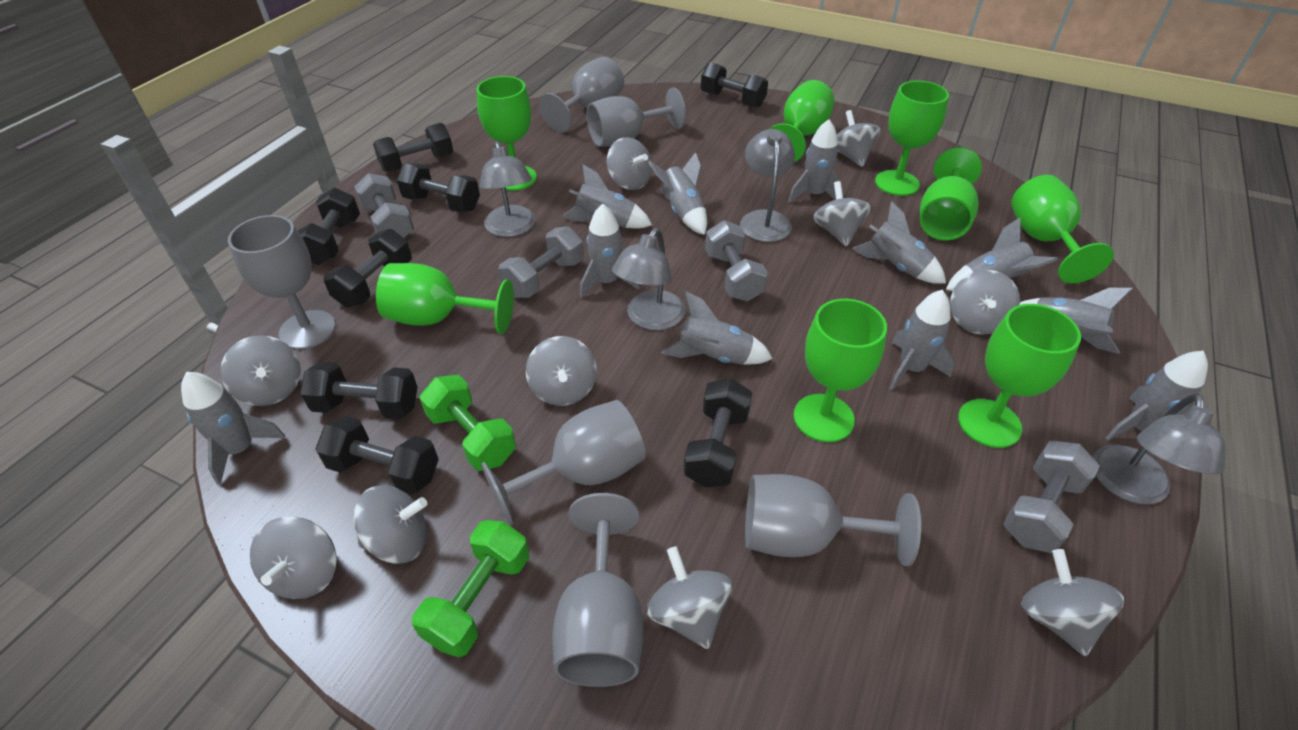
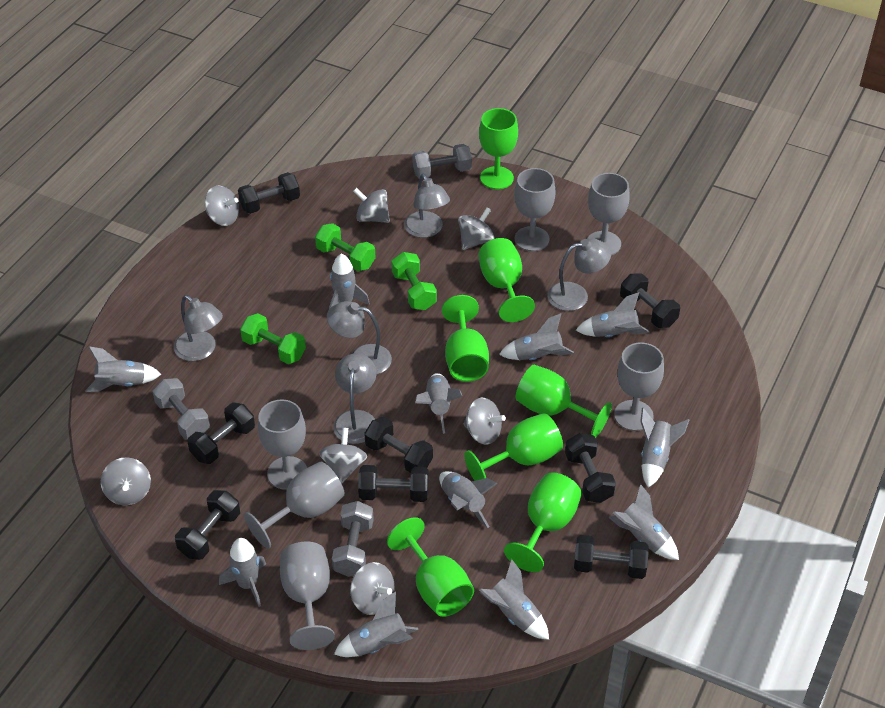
green dumbbell: [412,520,529,657] [420,375,516,471] = 2 -> [240,313,306,364] [315,223,376,271] [391,252,437,310] = 3
green goblet: [376,263,514,334] [477,76,537,191] [770,80,834,162] [794,299,887,442] [875,81,949,196] [920,147,982,240] [958,304,1081,448] [1011,175,1114,283] = 8 -> [387,517,474,617] [442,295,489,382] [464,413,563,481] [478,238,535,322] [479,108,518,189] [504,472,582,572] [515,365,612,438] = 7
grey dumbbell: [354,173,414,238] [499,226,584,298] [705,220,768,301] [1003,441,1100,553] = 4 -> [152,378,210,439] [332,501,374,577] [412,144,472,178] = 3
grey lamp: [480,141,536,237] [612,228,685,330] [740,129,795,242] [1093,393,1225,504] = 4 -> [174,295,223,361] [327,301,392,375] [333,353,376,444] [404,174,450,238] [547,238,611,311] = 5
grey spinning top: [220,335,301,406] [250,516,337,599] [354,485,427,564] [526,336,597,406] [607,137,652,190] [646,546,732,649] [813,181,871,247] [837,110,881,167] [950,270,1020,335] [1021,549,1124,656] = 10 -> [101,457,151,505] [205,186,239,226] [319,428,367,484] [350,562,395,615] [353,188,390,223] [458,207,494,250] [464,398,506,445] = 7

